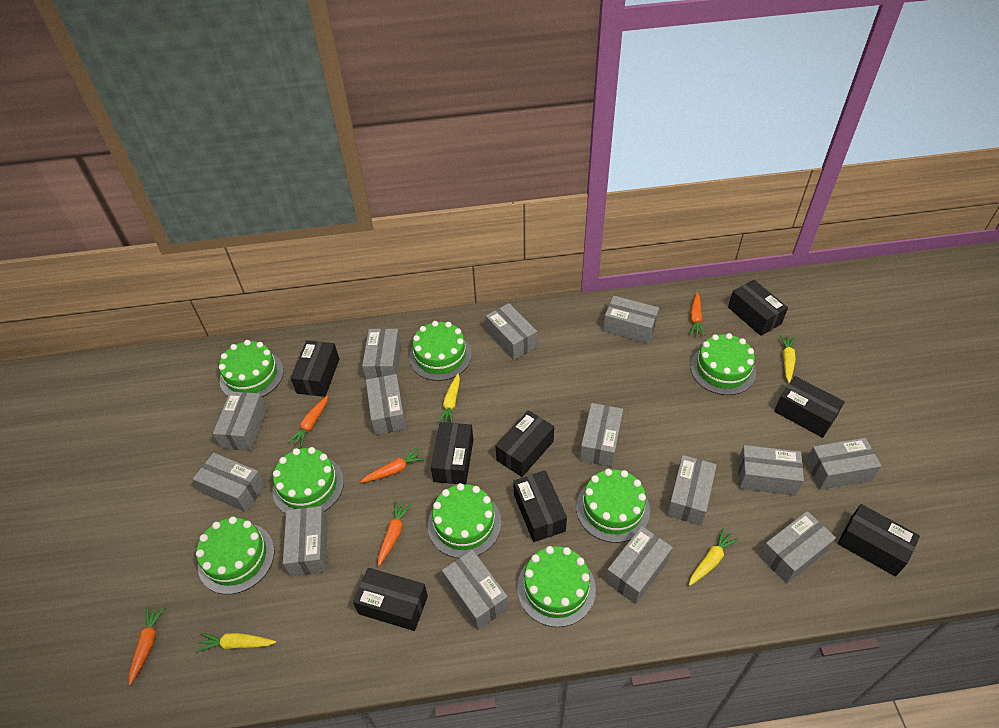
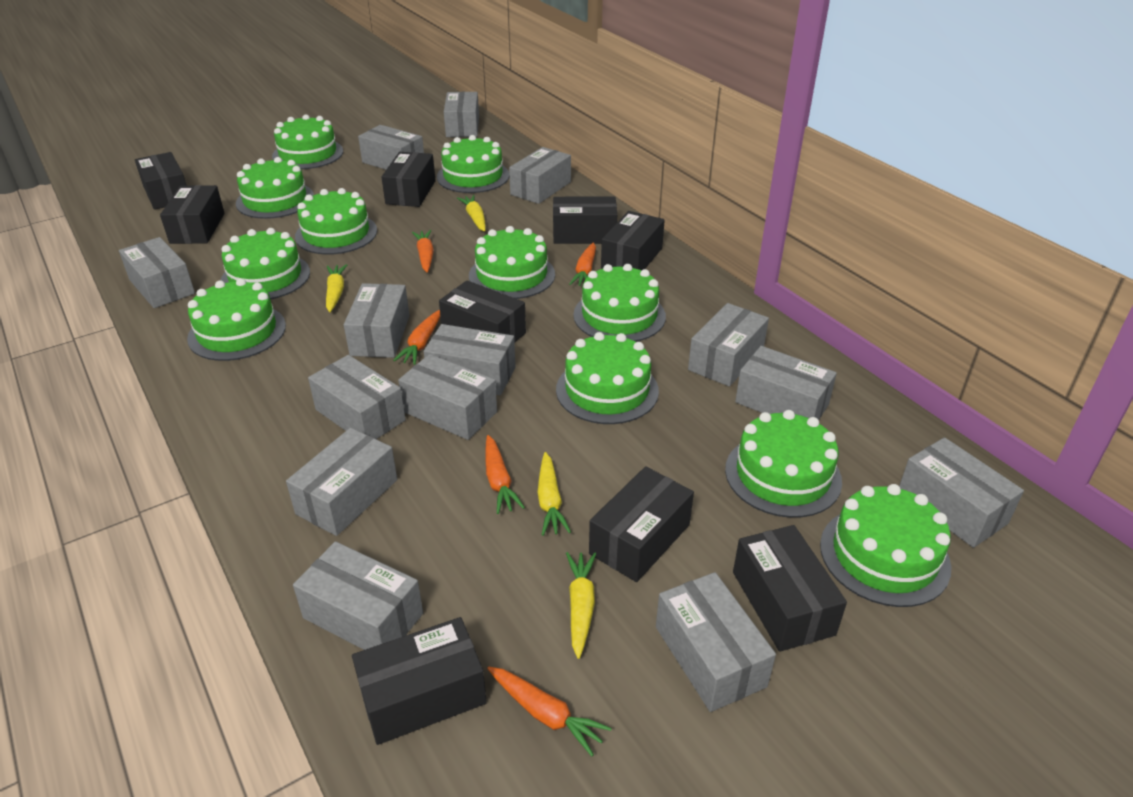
black box: [291,340,339,397] [353,568,428,631] [431,422,473,484] [496,410,554,477] [513,470,567,542] [728,280,788,336] [774,376,845,438] [838,504,920,577] = 8 -> [135,152,187,210] [160,185,225,244] [352,617,487,745] [382,152,436,207] [439,280,526,343] [553,196,617,244] [589,466,694,582] [601,211,665,271] [733,525,847,652] = 9
green cake: [196,517,274,594] [219,340,284,397] [273,447,344,514] [409,321,472,381] [428,483,501,558] [517,546,596,627] [576,469,650,543] [690,333,756,395] = 8 -> [187,278,286,361] [221,228,310,300] [236,157,314,219] [272,114,343,169] [295,188,377,255] [437,135,509,193] [469,226,555,299] [556,332,659,424] [573,264,666,342] [725,410,842,518] [820,484,951,607] = 11

